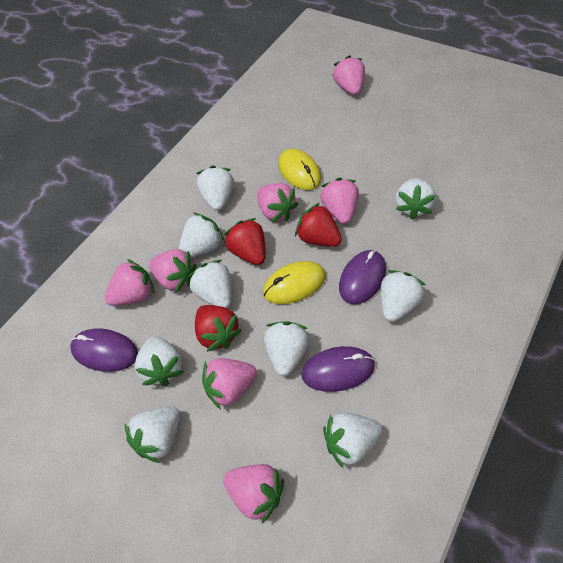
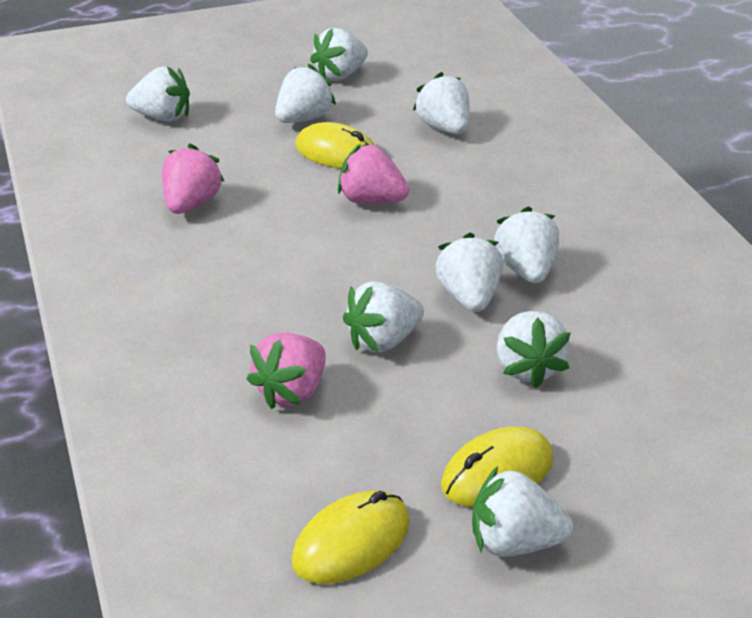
pink strawberry: [104,259,154,306] [149,249,197,293] [202,358,257,409] [223,464,284,523] [257,183,298,222] [320,178,359,224] [332,55,365,95] = 7 -> [162,144,225,214] [246,333,326,409] [338,144,409,204] = 3
purple mouse: [70,329,138,372] [302,346,375,392] [339,250,386,304] = 3 -> none = 0
red strawberry: [195,305,242,352] [224,218,266,265] [295,203,342,247] = 3 -> none = 0
yellow mouse: [263,261,326,304] [278,149,321,190] = 2 -> [292,491,410,584] [295,122,375,169] [441,427,553,507] = 3

